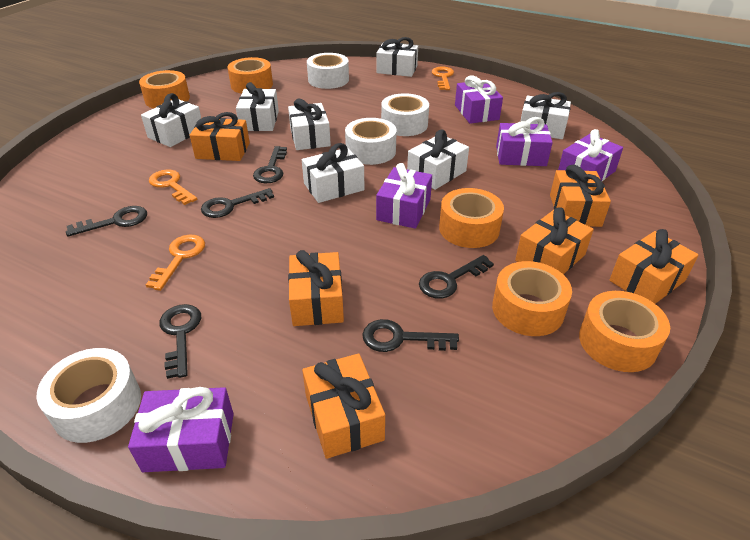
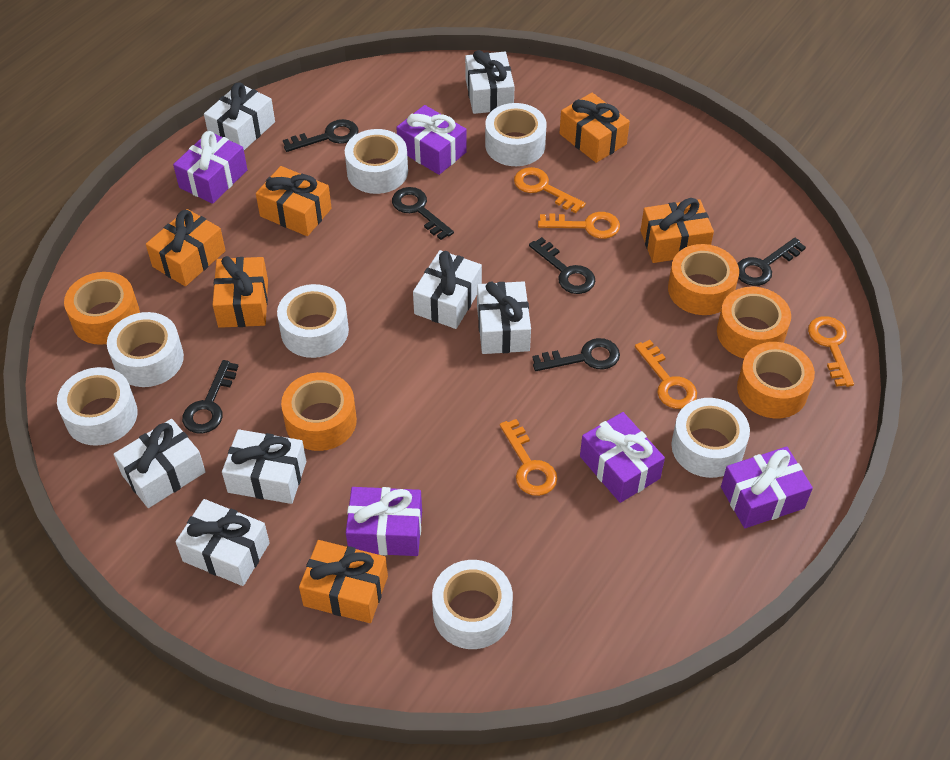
orange key: [146,235,205,291] [149,169,197,205] [432,66,454,90] = 3 -> [500,419,557,496] [514,167,586,213] [538,212,620,239] [635,340,697,409] [808,316,854,387] = 5
white tape: [37,348,141,443] [307,53,349,89] [345,118,397,165] [381,93,429,136] = 4 -> [57,367,138,446] [107,312,184,387] [277,284,349,358] [345,129,408,194] [432,560,513,649] [485,103,547,166] [671,398,750,478] = 7

